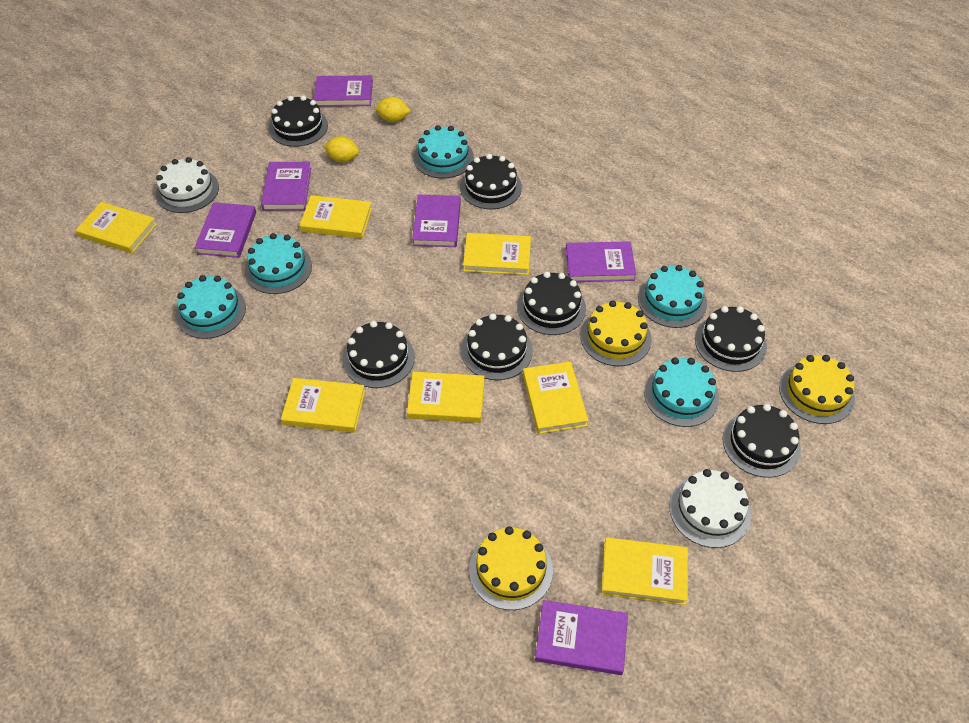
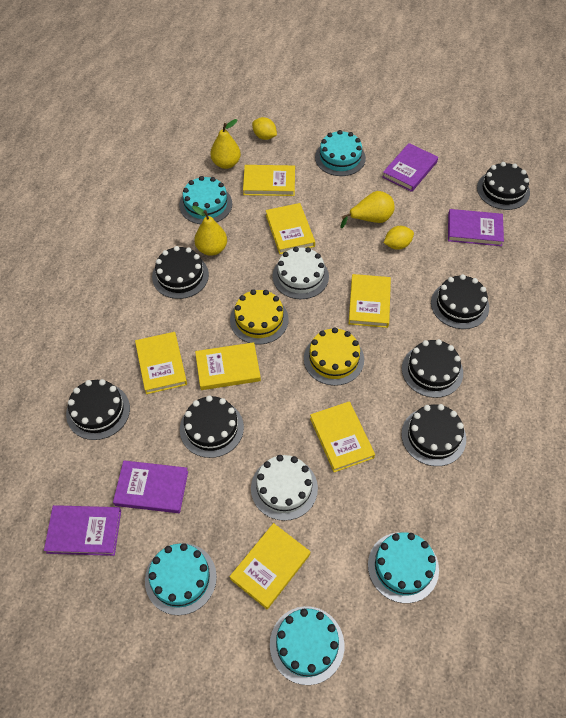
purple book: [194,202,256,258] [261,162,311,211] [313,75,373,107] [412,194,461,247] [535,600,628,675] [566,241,636,282] = 6 -> [44,505,121,556] [113,460,188,513] [382,143,438,192] [448,209,504,246] = 4
yellow cake: [469,526,553,610] [581,300,652,366] [779,355,855,424] = 3 -> [230,289,289,345] [304,327,364,386] = 2
yellow pear: none = 0 -> [192,206,227,256] [210,119,241,169] [341,191,395,228] = 3

